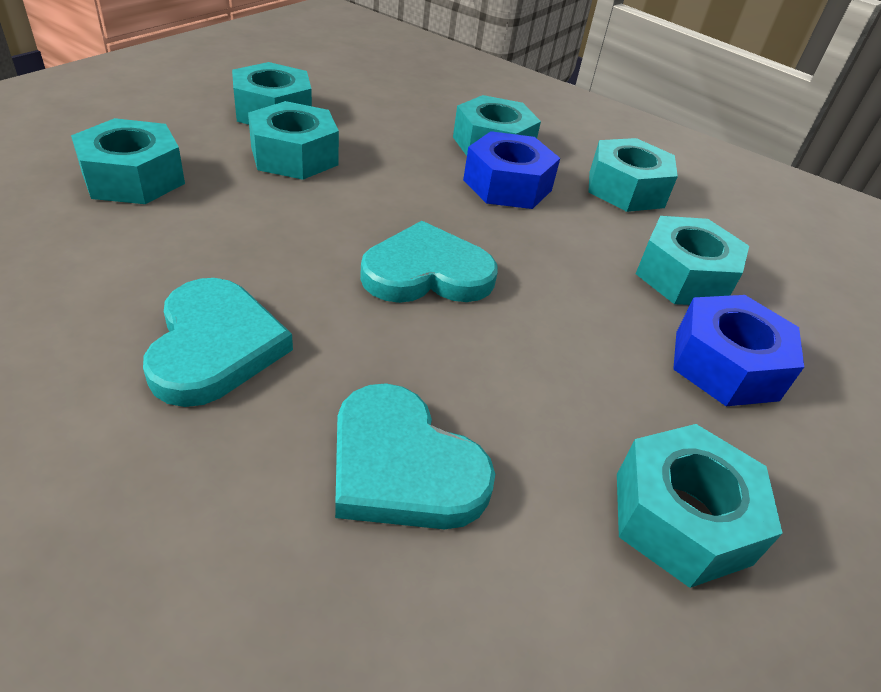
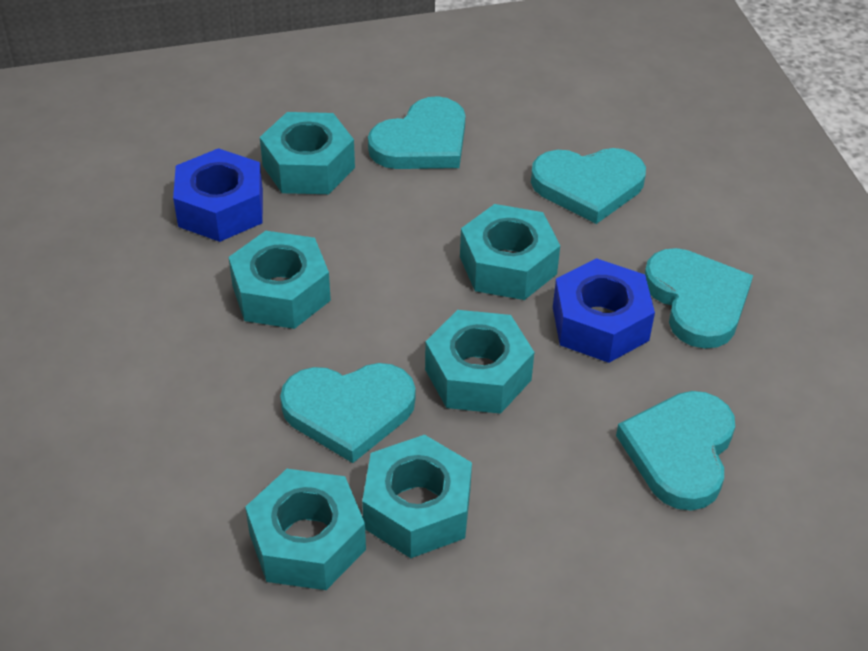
turquoise heart: [143,278,293,407] [335,383,495,529] [360,221,498,303] = 3 -> [280,363,415,463] [368,96,465,169] [531,148,646,224] [616,391,735,511] [645,248,753,349] = 5
turquoise nut: [71,118,185,204] [232,62,312,125] [248,101,339,180] [453,95,541,156] [588,138,678,212] [617,424,783,588] [636,216,749,305] = 7 -> [229,231,331,329] [245,469,366,590] [260,112,355,194] [362,435,472,558] [425,310,534,414] [460,204,560,300] = 6

